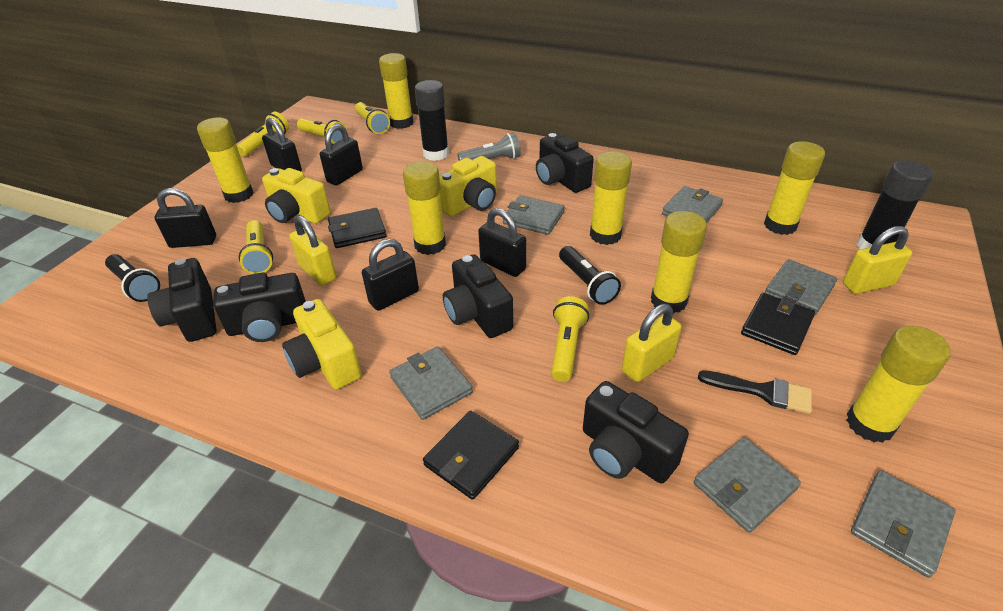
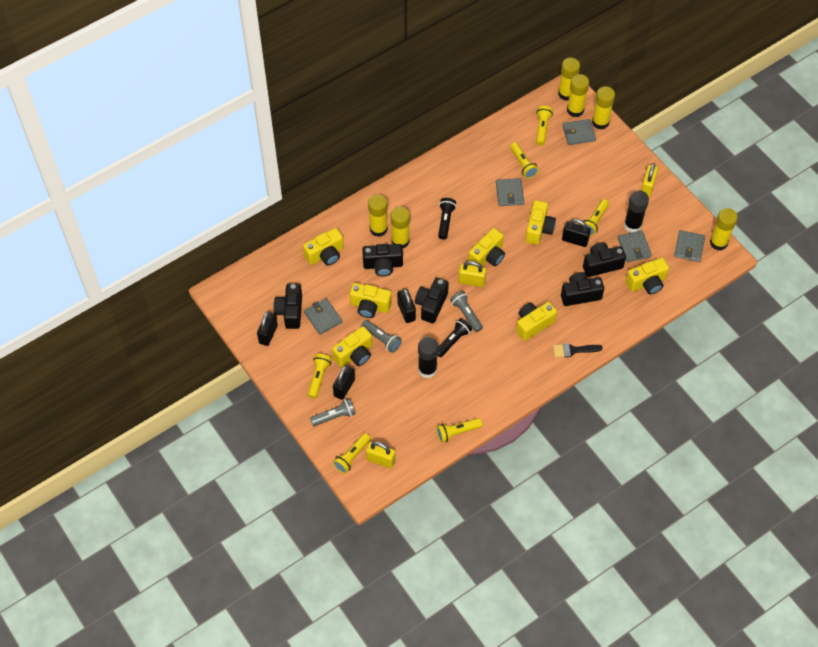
black padlock: [154,188,216,248] [262,118,302,171] [320,124,363,186] [362,239,419,311] [478,208,526,277] = 5 -> [257,311,278,346] [333,365,355,400] [397,289,416,323] [562,219,591,247] = 4
black wallet: [328,208,386,248] [423,411,519,500] [741,293,815,355] = 3 -> none = 0
grey flashlight: [457,133,521,161] = 1 -> [310,398,356,426] [361,320,402,353] [450,291,483,332] = 3
grey wallet: [389,347,473,420] [502,195,564,235] [662,186,723,224] [694,437,801,533] [764,259,837,315] [851,470,956,578] = 6 -> [304,298,342,335] [496,178,524,206] [562,119,596,145] [618,231,652,262] [674,230,705,262] = 5
yellow camera: [262,168,331,224] [282,299,362,390] [439,156,497,216] = 3 -> [303,228,344,266] [332,326,372,367] [350,283,392,318] [468,228,505,267] [516,302,557,341] [525,200,556,245] [626,258,669,295] = 7
yellow flashlight: [237,112,289,156] [239,220,273,274] [297,118,347,145] [355,102,390,134] [551,296,589,382] = 5 -> [308,354,332,399] [333,433,371,474] [436,418,482,443] [510,142,539,178] [536,106,553,146] [583,199,609,236] = 6
yellow glue stick: [197,117,254,203] [379,53,413,129] [403,161,446,255] [590,151,632,245] [651,211,707,313] [764,141,825,235] [846,326,951,443] = 7 -> [368,194,388,237] [391,207,410,249] [558,58,580,101] [567,74,589,117] [592,86,615,130] [710,208,738,251] = 6

